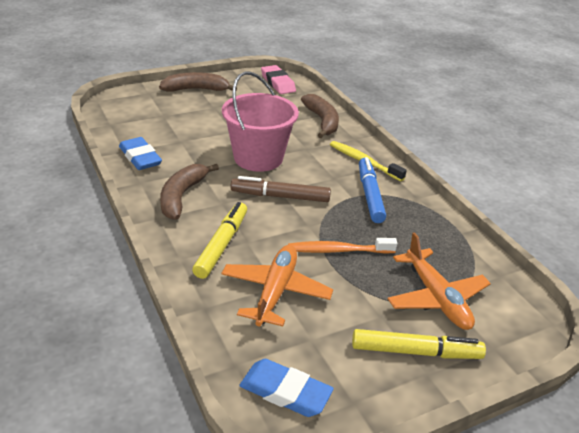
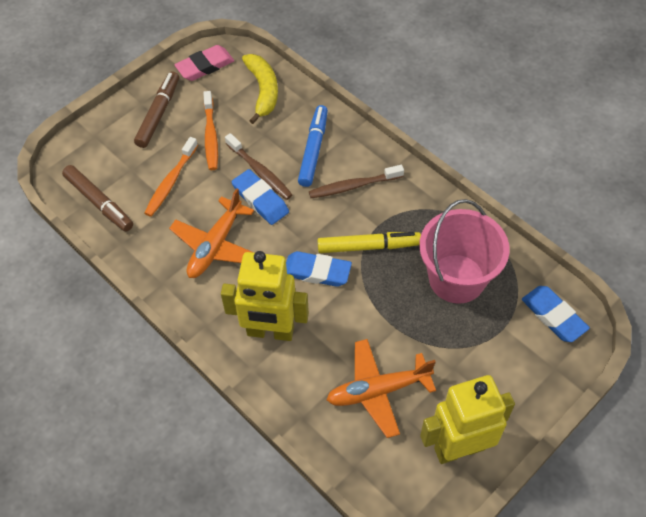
blue eraser: [119,137,162,170] [239,359,334,417] = 2 -> [232,169,289,225] [286,251,352,287] [522,286,590,342] = 3
brown banana: [159,72,237,92] [160,164,219,219] [301,94,339,138] = 3 -> none = 0
brown marker: [230,176,331,202] = 1 -> [62,165,133,232] [134,71,179,148] = 2
brown toothbrush: none = 0 -> [225,133,292,200] [309,165,404,198] = 2
orange toothbrush: [288,238,398,254] = 1 -> [144,137,198,217] [203,91,218,170] = 2
yellow banana: none = 0 -> [242,54,278,124] = 1
yellow marker: [192,202,247,279] [352,329,486,359] = 2 -> [318,232,421,253] = 1
yellow robot: none = 0 -> [221,251,309,341] [420,375,515,464] = 2
yellow toothbrush: [330,141,407,181] = 1 -> none = 0

